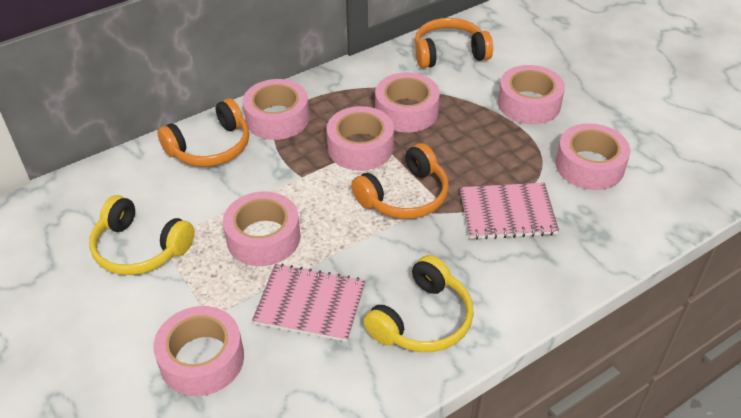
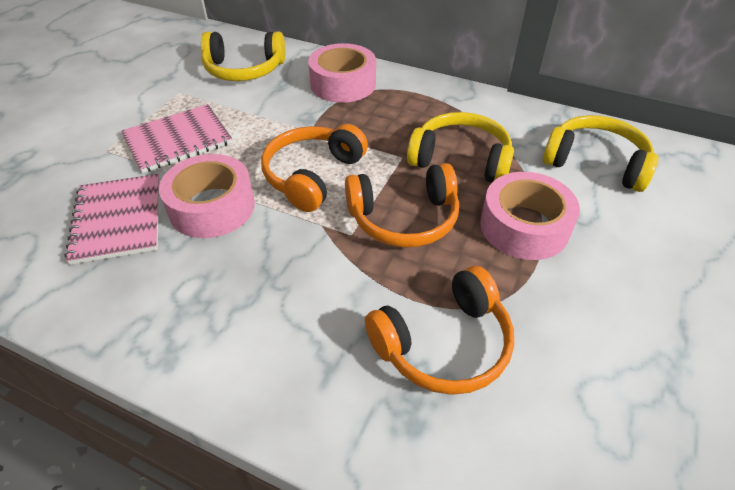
pink tape: [153,306,244,396] [223,192,300,266] [243,79,309,140] [326,106,394,171] [375,72,440,133] [498,65,565,124] [556,123,630,190] = 7 -> [159,154,255,238] [308,43,376,103] [480,172,580,260] = 3
yellow headphones: [89,195,195,275] [363,255,474,352] = 2 -> [201,32,285,81] [407,112,514,182] [543,115,658,192] = 3

